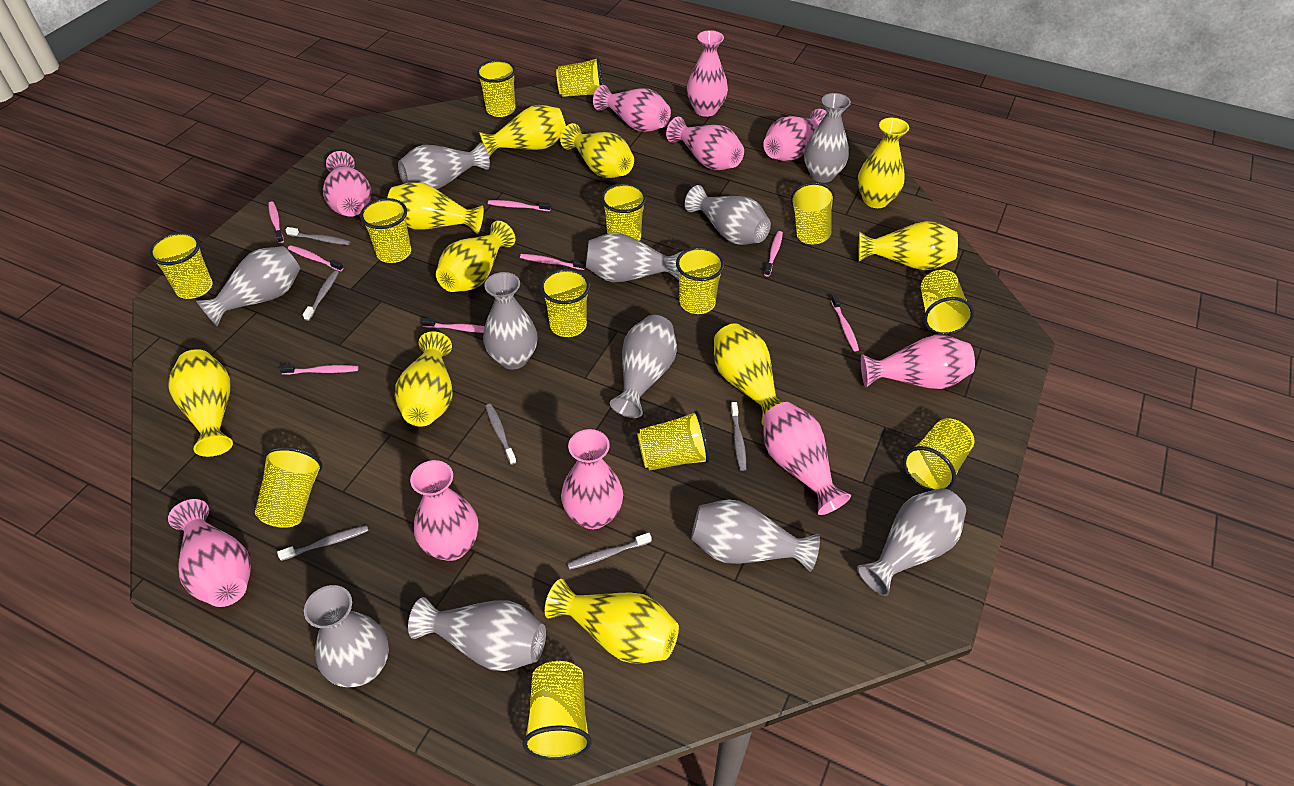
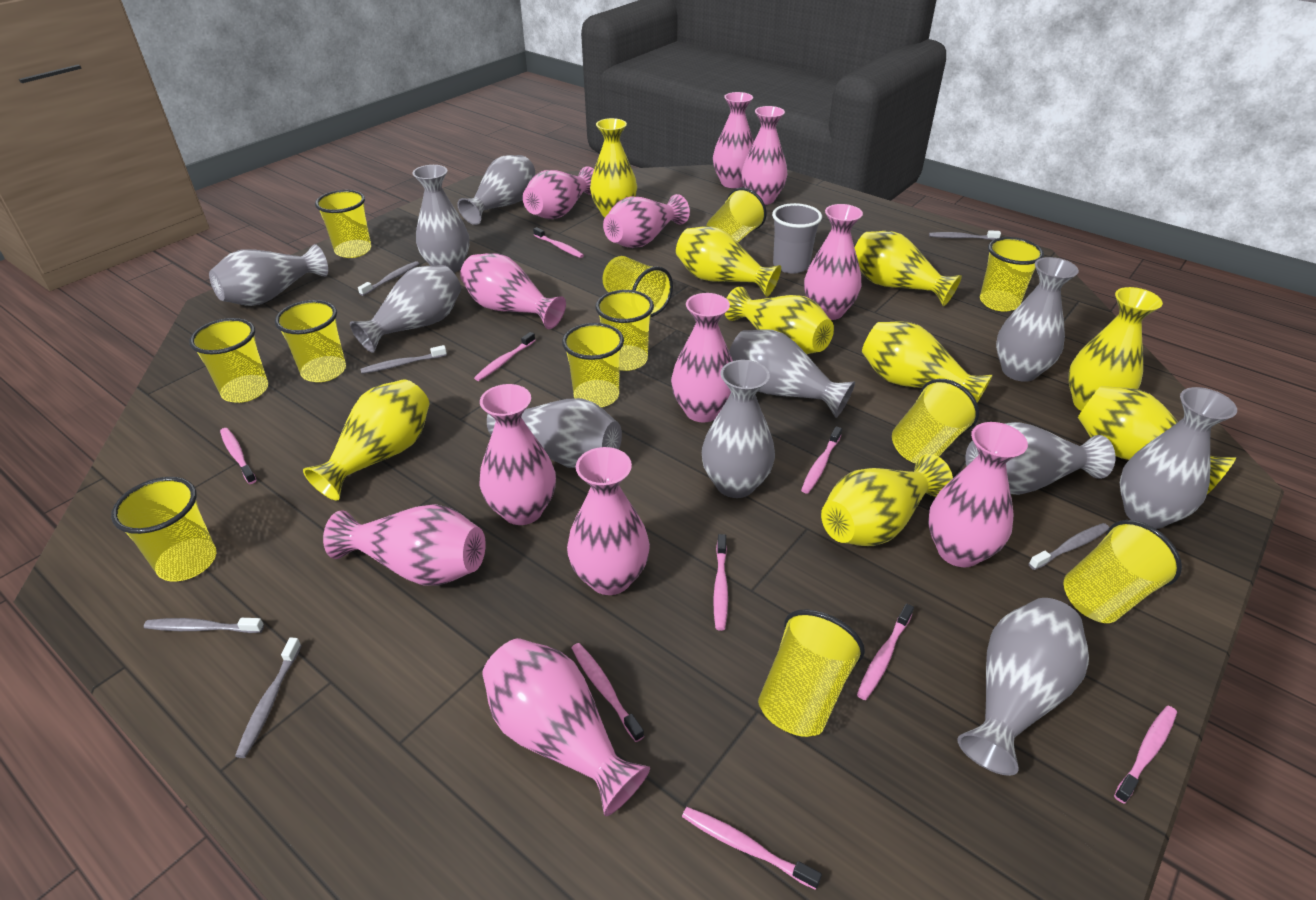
grey cup: none = 0 -> [772,203,822,274] = 1
pink toothbrush: [268,201,284,243] [279,365,359,375] [288,245,344,272] [421,318,485,333] [488,200,551,211] [520,254,586,270] [764,231,783,277] [831,295,859,351] = 8 -> [220,428,257,484] [474,332,535,381] [533,227,584,258] [572,643,644,742] [682,807,822,890] [713,534,728,631] [801,426,842,494] [857,604,914,700] [1114,706,1177,803] = 9
pink vase: [168,499,251,607] [323,151,371,217] [410,460,479,561] [561,429,623,529] [593,85,671,132] [666,117,744,170] [687,30,728,117] [763,109,827,161] [763,402,851,515] [861,335,975,389] = 10 -> [323,504,486,586] [460,253,566,329] [480,384,556,525] [482,638,650,816] [523,167,594,219] [567,447,650,595] [603,194,690,248] [671,293,733,422] [713,92,754,188] [741,106,787,205] [804,204,863,320] [928,422,1028,567] = 12
yellow cup: [149,232,212,299] [255,447,323,528] [360,198,411,263] [476,60,516,117] [522,661,592,760] [540,269,590,337] [556,57,603,97] [601,183,646,241] [637,410,710,471] [676,247,725,314] [791,182,834,244] [903,418,975,491] [921,270,974,335] = 13 -> [111,477,216,582] [189,318,268,403] [275,300,346,382] [315,190,371,258] [562,323,624,407] [595,290,654,371] [602,256,673,317] [706,188,767,242] [758,609,865,737] [892,379,979,464] [980,237,1044,311] [1064,520,1182,623] = 12
yellow vase: [168,349,233,457] [387,182,484,234] [395,331,453,427] [436,221,515,292] [479,105,566,157] [545,579,679,664] [560,123,634,178] [714,323,783,425] [858,118,909,208] [858,221,958,270] = 10 -> [303,379,430,501] [590,118,637,217] [676,226,781,297] [725,287,834,354] [821,454,953,546] [854,231,962,306] [862,321,993,403] [1068,287,1163,411] [1078,386,1236,494] = 9

